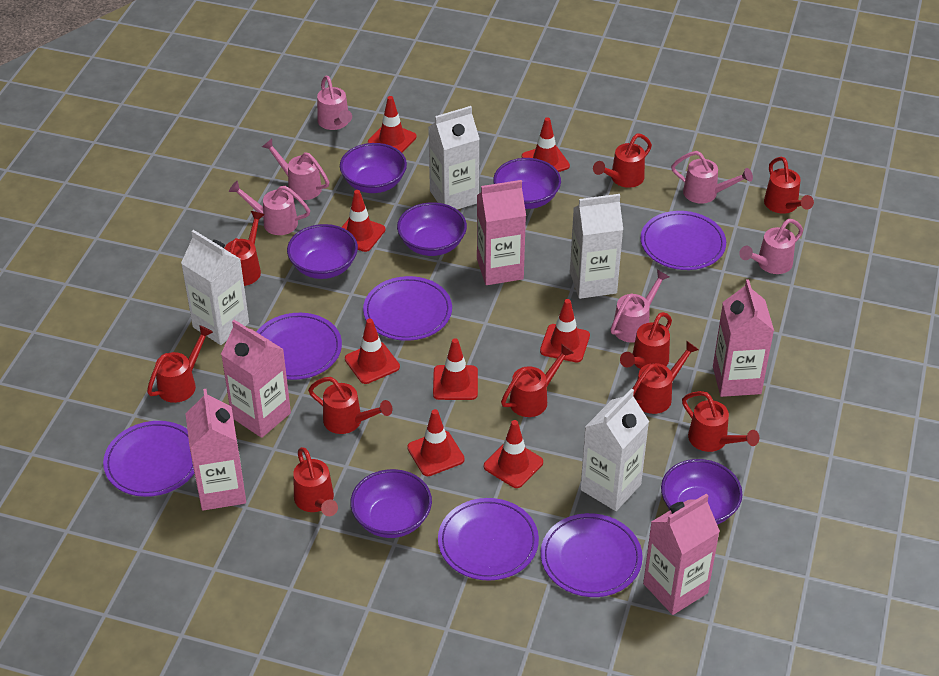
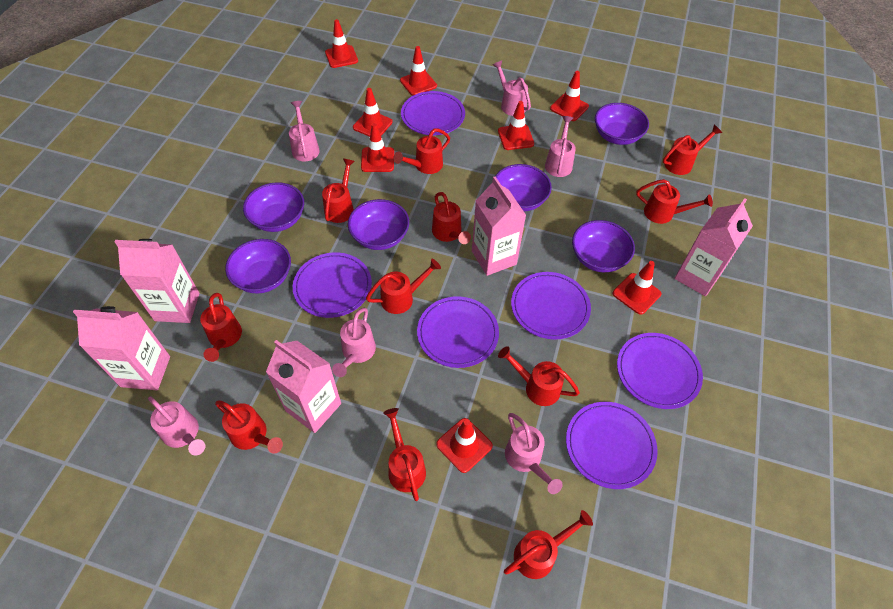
red watering can: [147,325,213,403] [224,211,265,286] [293,447,338,516] [308,377,392,434] [501,344,574,417] [593,134,652,188] [620,312,672,369] [633,341,699,414] [682,391,759,452] [764,157,814,214] = 10 -> [200,293,242,362] [215,400,283,454] [322,158,355,223] [366,259,441,314] [383,408,426,501] [393,128,450,174] [432,192,471,244] [498,346,580,406] [504,510,593,579] [636,179,713,224] [663,125,722,175] = 11
white carton: [181,230,249,345] [428,106,480,210] [570,194,623,299] [580,389,649,511] = 4 -> none = 0

